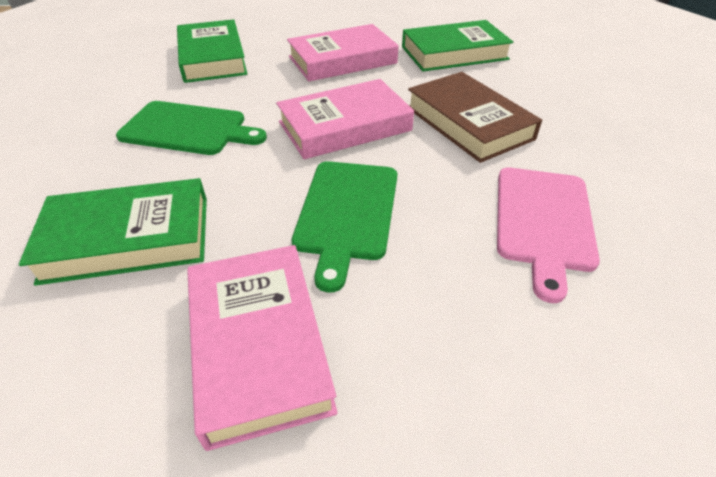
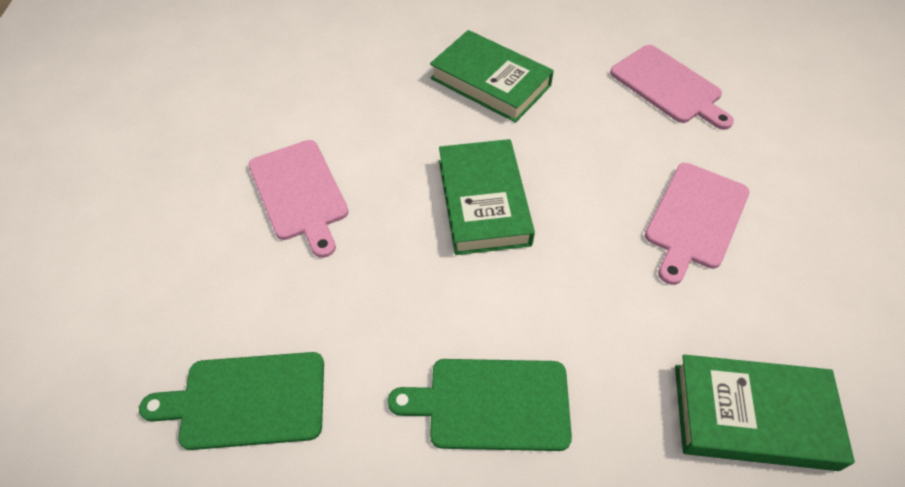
brown book: [408,72,542,163] = 1 -> none = 0
pink book: [187,245,338,451] [276,79,414,159] [287,24,399,82] = 3 -> none = 0
pink cutting board: [497,167,600,303] = 1 -> [248,140,349,258] [610,45,734,130] [645,163,750,285] = 3

